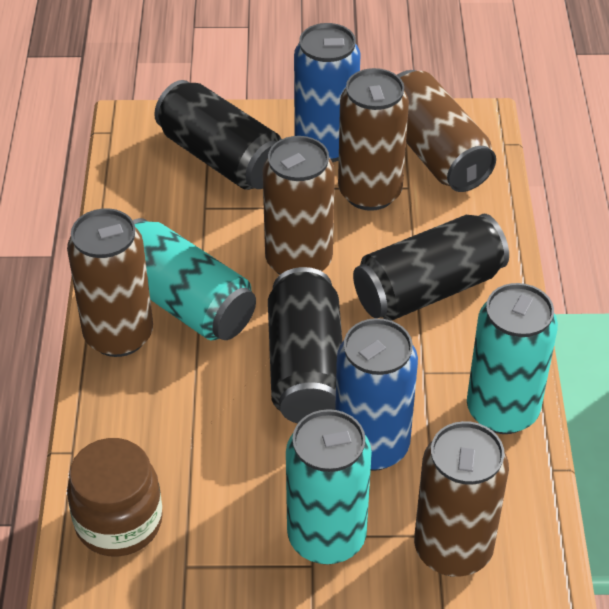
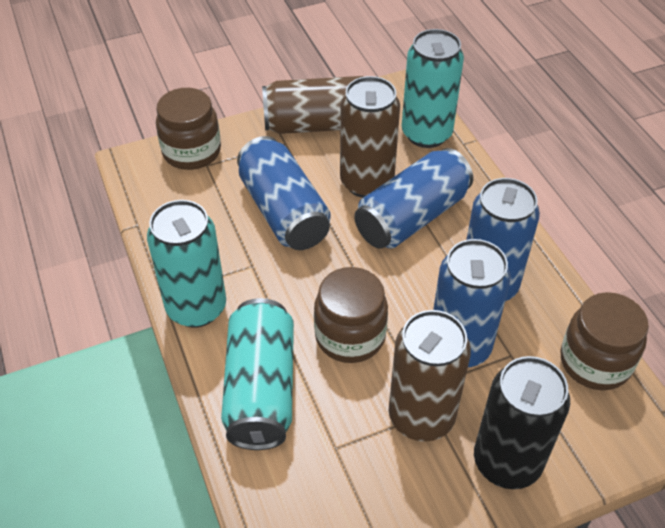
black can: [154,80,281,190] [268,267,342,423] [353,214,509,321] = 3 -> [474,356,570,489] = 1
blue can: [294,23,361,162] [335,318,418,471] = 2 -> [237,136,331,250] [354,148,473,249] [433,239,511,367] [466,178,540,301] = 4
brown can: [67,208,153,357] [263,136,335,275] [338,68,409,211] [397,70,496,192] [414,421,509,577] = 5 -> [262,76,364,134] [340,76,400,198] [389,310,471,442] = 3
brown jar: [67,438,163,557] = 1 -> [156,88,221,170] [314,267,388,363] [560,292,649,390] = 3

